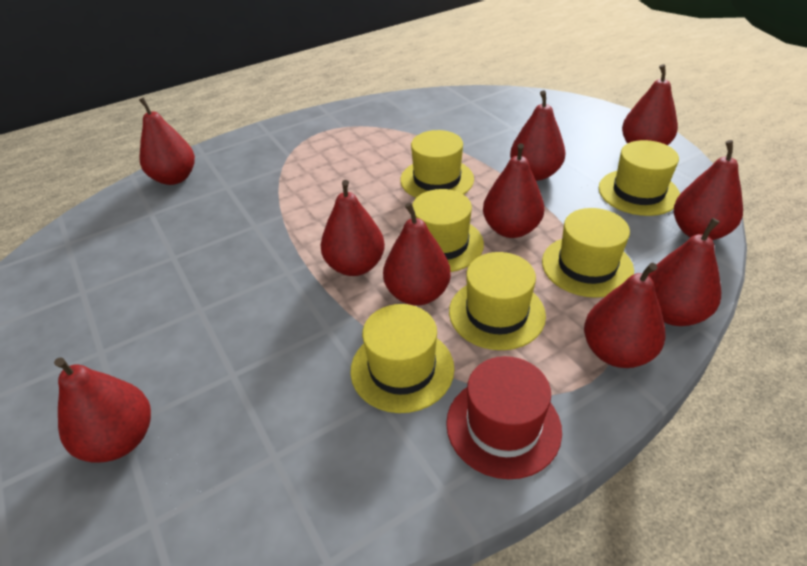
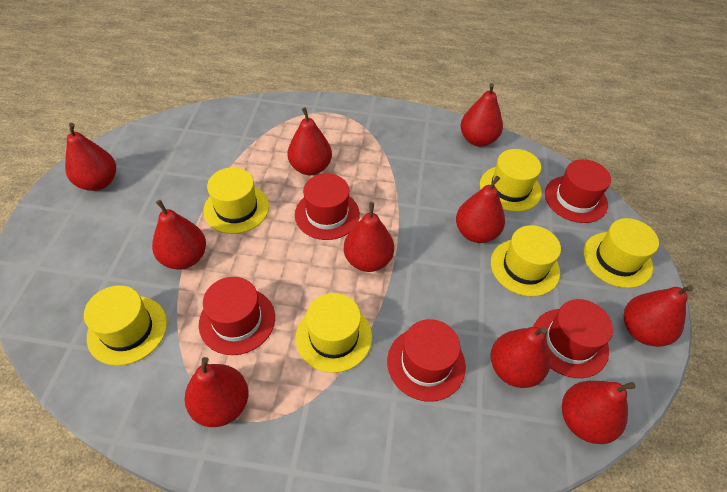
red hat: [446,356,562,479] = 1 -> [199,277,275,355] [295,173,360,240] [387,319,466,402] [533,299,613,378] [545,159,611,223] = 5

